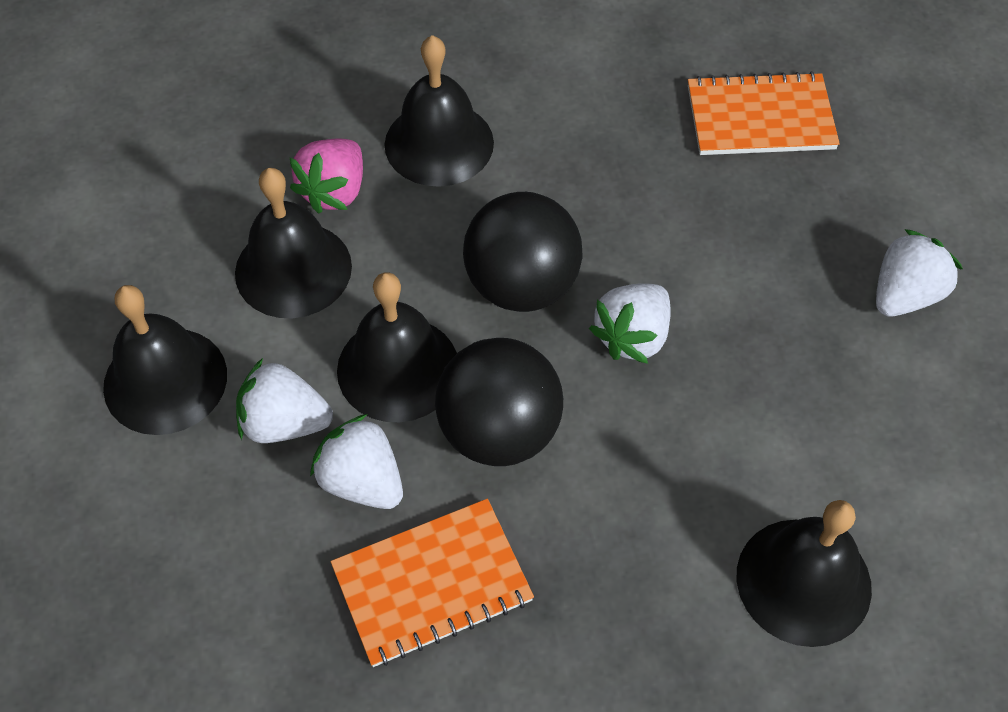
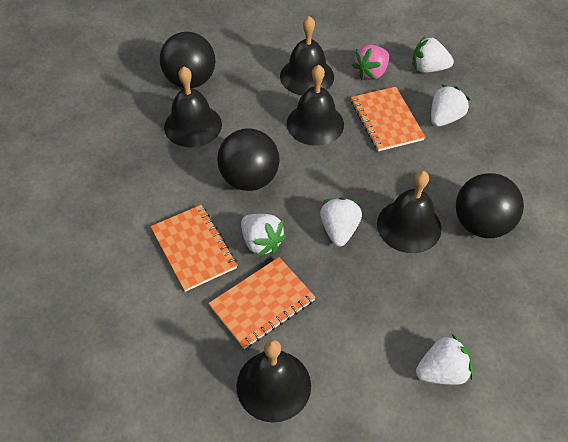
black ball: [435,338,563,466] [463,192,583,312] = 2 -> [160,32,216,88] [217,128,280,191] [456,173,524,238] = 3
orange notebook: [331,499,534,667] [688,71,840,155] = 2 -> [151,205,237,292] [209,257,316,349] [351,87,425,151] = 3
white strawberry: [236,358,333,443] [310,414,403,509] [589,283,671,364] [876,229,963,316] = 4 -> [241,214,286,257] [320,197,362,247] [412,36,454,73] [416,334,473,385] [431,85,470,127] = 5

